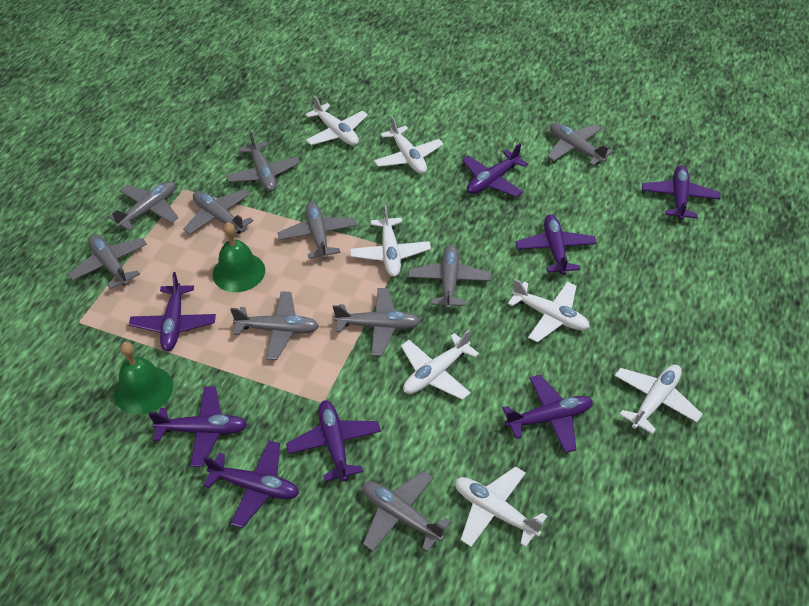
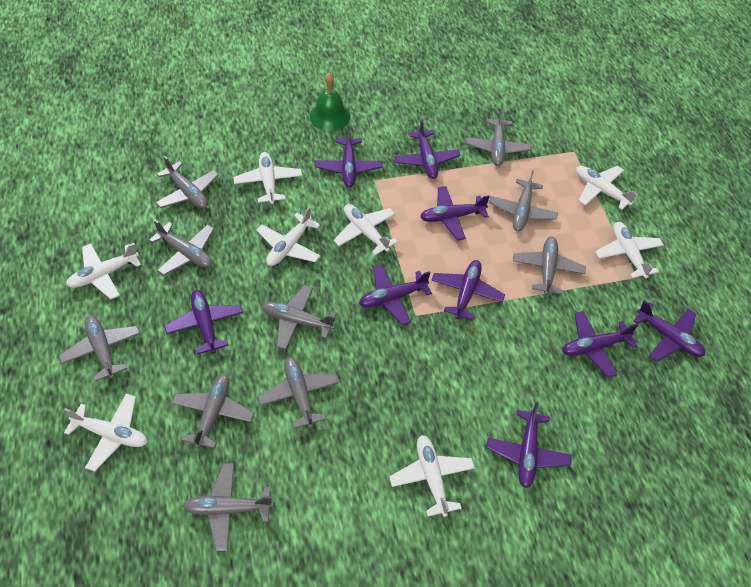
green bell: [114,342,173,415] [212,222,265,292] = 2 -> [309,73,350,131] = 1
purple plane: [129,272,216,351] [148,386,247,467] [203,440,299,528] [286,400,381,481] [462,143,528,197] [503,375,593,453] [515,214,597,275] [642,165,720,220] = 8 -> [164,290,243,354] [315,127,382,187] [359,264,432,325] [394,120,461,179] [420,186,490,240] [431,260,505,320] [486,402,572,488] [563,311,638,378] [633,300,705,362] = 9
white plane: [305,95,368,146] [350,205,431,277] [374,116,443,174] [401,329,479,400] [455,466,547,547] [508,279,590,343] [615,364,703,434] = 7 -> [64,394,148,471] [66,243,141,299] [233,152,302,204] [256,207,320,266] [334,204,398,255] [389,435,475,517] [576,166,638,210] [595,222,664,279] = 8

